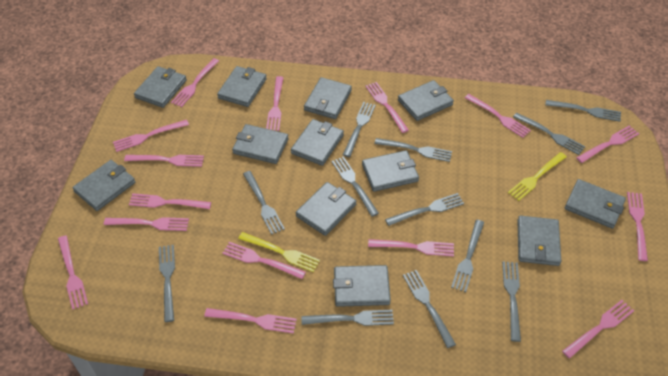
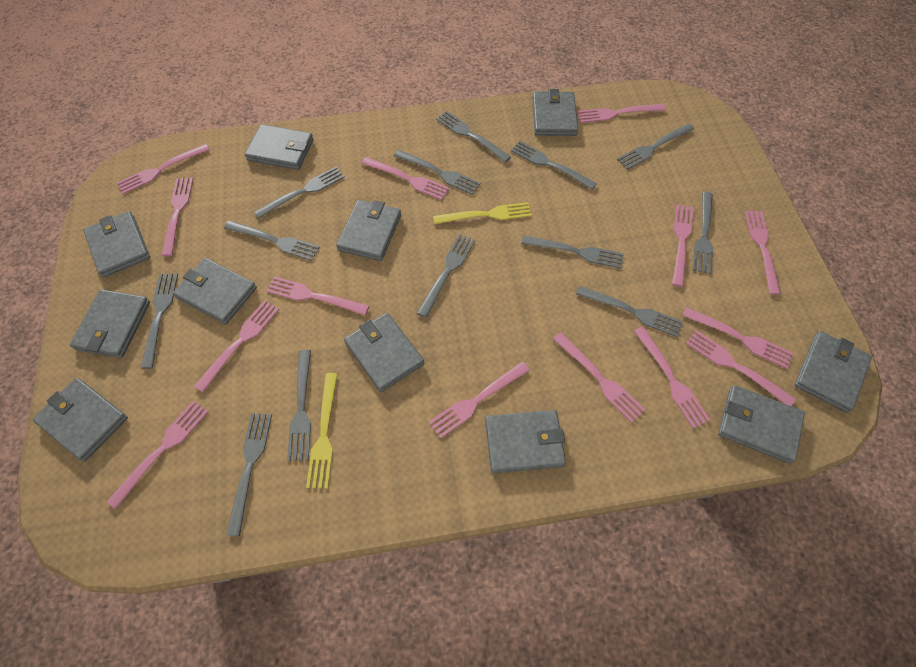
grey fork: [159,245,175,322] [243,171,285,235] [301,310,394,326] [331,156,379,217] [343,102,376,157] [374,138,452,162] [385,193,464,226] [403,270,456,348] [451,220,484,292] [502,262,521,342] [513,113,585,155] [545,100,621,122] = 12 -> [141,273,178,369] [224,221,320,261] [226,413,272,536] [254,166,345,218] [287,350,311,461] [394,150,480,195] [417,234,475,318] [436,111,511,162] [511,141,597,190] [522,236,624,269] [576,286,683,337] [617,123,694,170] [693,192,713,274] = 13
grey wallet: [72,160,136,211] [134,66,187,108] [217,66,267,107] [232,124,289,164] [291,119,344,166] [296,182,357,236] [304,77,352,119] [333,265,391,307] [362,150,419,192] [398,80,454,121] [517,216,561,266] [565,179,626,229] = 12 -> [32,378,128,462] [70,289,150,358] [83,211,150,277] [173,258,257,324] [245,124,313,170] [336,200,401,261] [344,313,424,392] [485,410,566,473] [532,89,578,136] [718,385,805,464] [794,331,872,413] = 11
pink fork: [58,236,88,310] [104,217,189,231] [113,120,189,152] [124,155,204,167] [129,193,211,209] [171,58,219,107] [204,308,297,334] [222,242,306,279] [266,76,284,131] [365,82,409,133] [368,239,454,256] [465,94,531,138] [562,300,634,359] [576,125,639,163] [627,192,648,261] = 15 -> [107,401,209,509] [117,144,210,194] [162,178,193,256] [194,300,279,392] [266,276,369,315] [361,157,449,200] [429,362,530,439] [553,332,645,422] [577,104,666,123] [634,327,710,428] [672,204,694,287] [682,307,793,369] [686,330,796,406] [745,211,781,295] = 14

